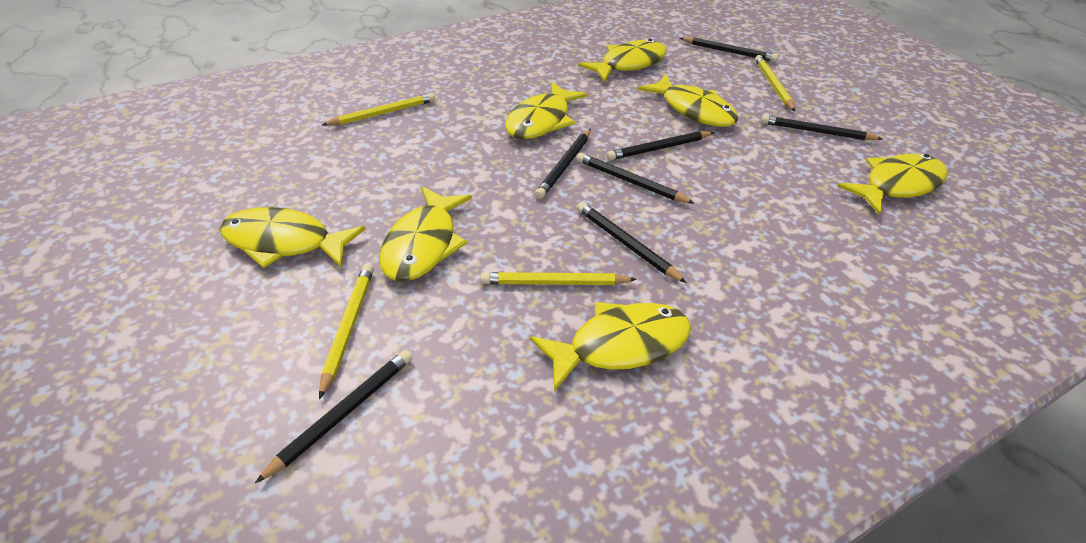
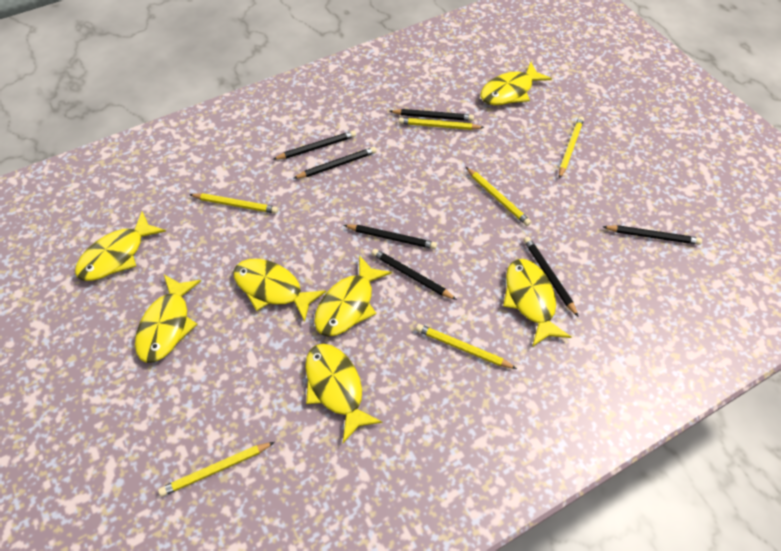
yellow pencil: [319,264,374,399] [322,93,435,126] [480,272,637,285] [755,55,795,111] = 4 -> [158,442,275,497] [189,193,278,214] [398,117,484,130] [416,324,517,369] [466,167,531,226] [559,116,584,179] = 6

